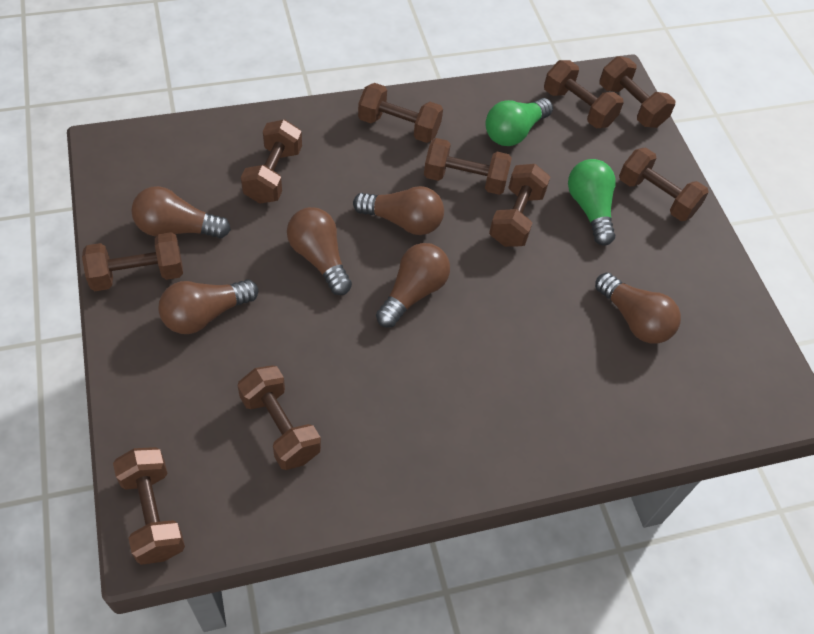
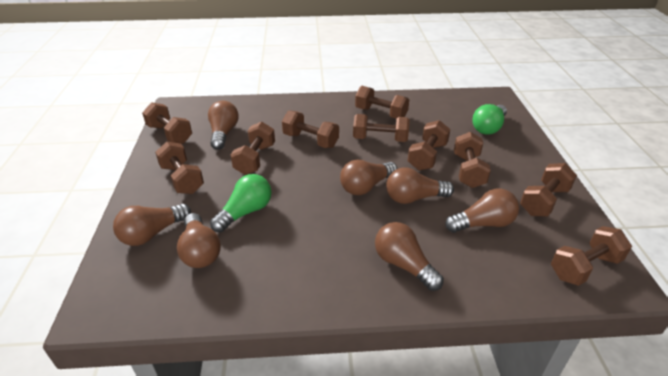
brown light bulb: [131,186,231,238] [158,279,258,334] [287,207,352,295] [353,186,444,235] [376,243,450,327] [595,273,681,344] = 6 -> [113,204,191,246] [177,213,221,268] [208,101,239,150] [340,160,397,195] [375,222,444,291] [386,167,454,204] [445,189,519,233] = 7

